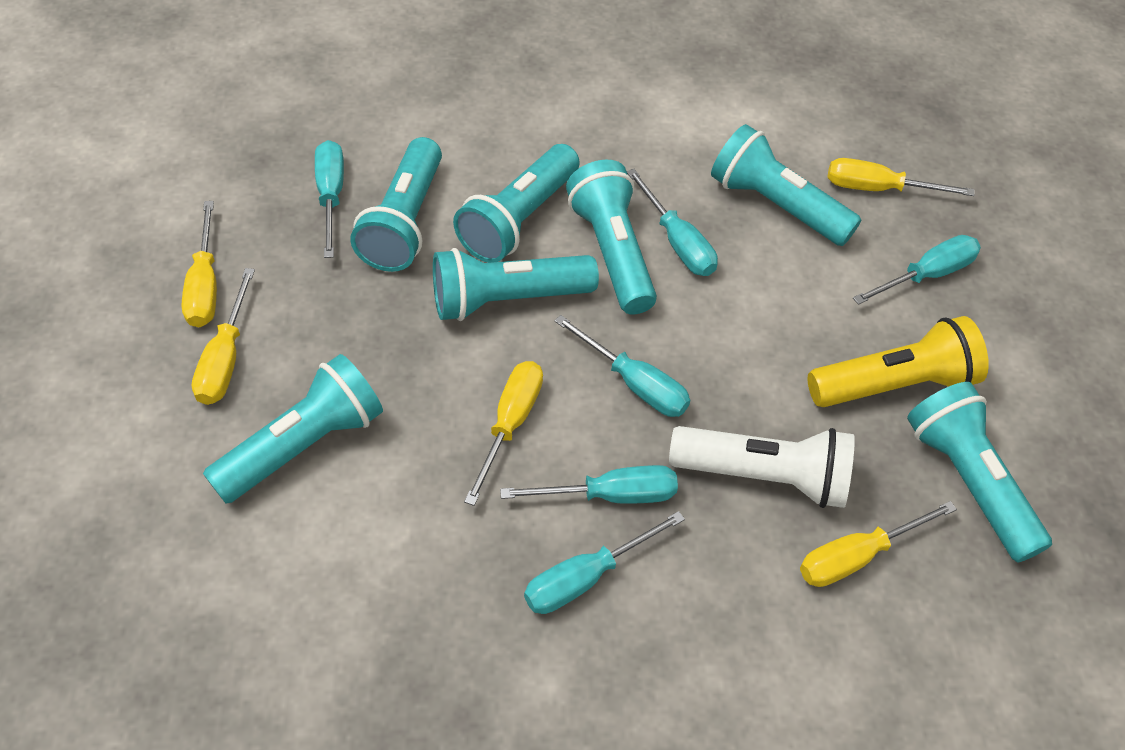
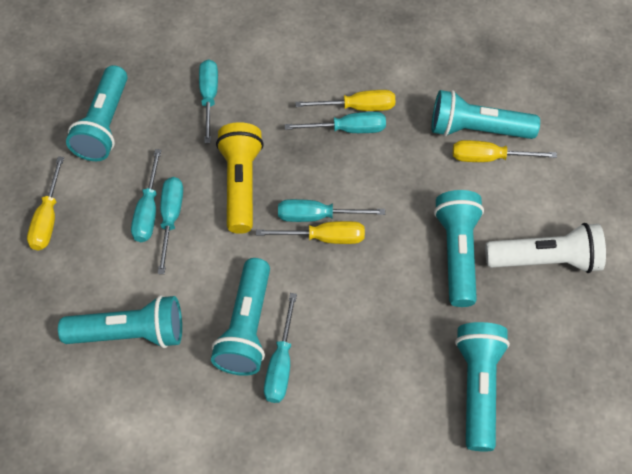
turquoise flashlight: [203,354,383,504] [350,137,442,272] [433,248,599,321] [453,144,580,263] [566,160,657,315] [711,124,861,246] [907,382,1052,562] = 7 -> [58,295,182,348] [66,65,127,161] [211,258,270,376] [432,90,540,139] [434,190,484,307] [455,322,510,452] = 6
yellow screwdriver: [182,201,217,327] [192,268,255,405] [464,361,543,506] [800,501,957,587] [828,158,975,196] = 5 -> [27,156,64,250] [256,221,365,244] [295,90,395,111] [453,140,557,162] = 4

